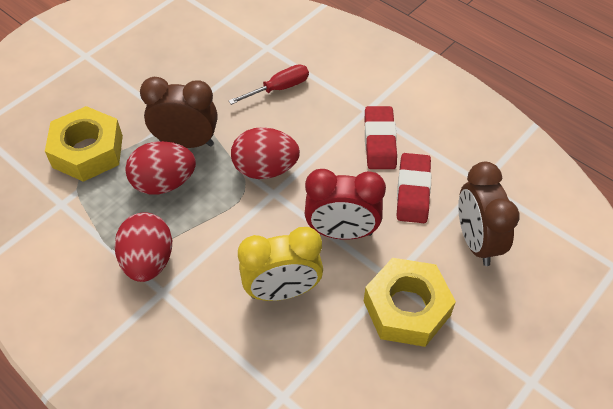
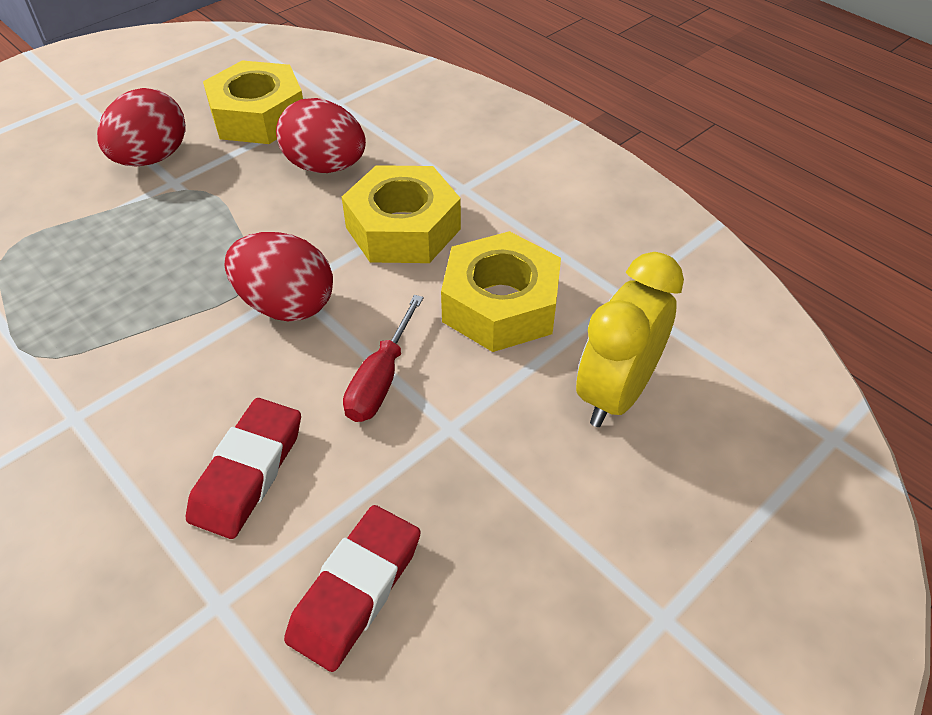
brown clock: [140,77,218,148] [458,162,519,266] = 2 -> none = 0
red clock: [305,169,386,240] = 1 -> none = 0
yellow nut: [45,106,123,182] [364,258,456,347] = 2 -> [203,60,303,144] [342,165,461,263] [441,231,561,352] = 3

